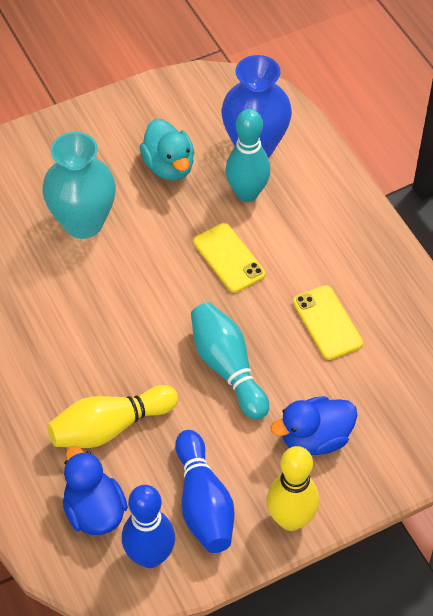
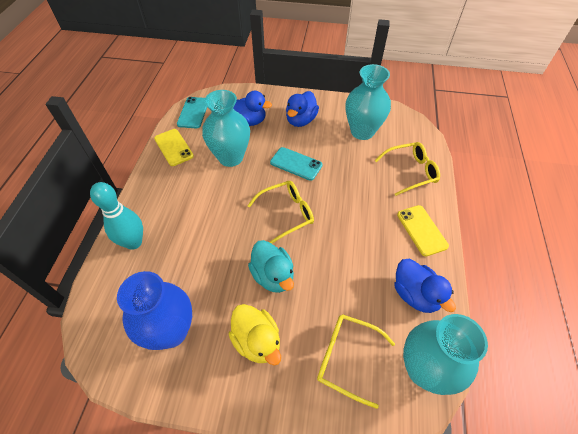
blue bowling pin: [122,485,175,568] [175,430,235,553] = 2 -> none = 0
blue duck: [63,446,128,535] [271,396,357,455] = 2 -> [233,91,272,126] [286,91,319,127] [394,259,456,313] = 3
turquoise bowling pin: [191,302,269,420] [225,109,271,202] = 2 -> [90,182,143,250] = 1
turquoise phone: none = 0 -> [177,97,207,128] [270,147,323,181] = 2
turquoise vase: [42,132,116,239] = 1 -> [202,90,250,167] [345,64,391,140] [403,314,488,395] = 3
yellow bowling pin: [47,385,178,448] [267,446,319,531] = 2 -> none = 0
yellow duck: none = 0 -> [229,304,281,366] = 1
yellow glasses: none = 0 -> [247,181,314,244] [317,314,395,409] [374,142,440,196] = 3

